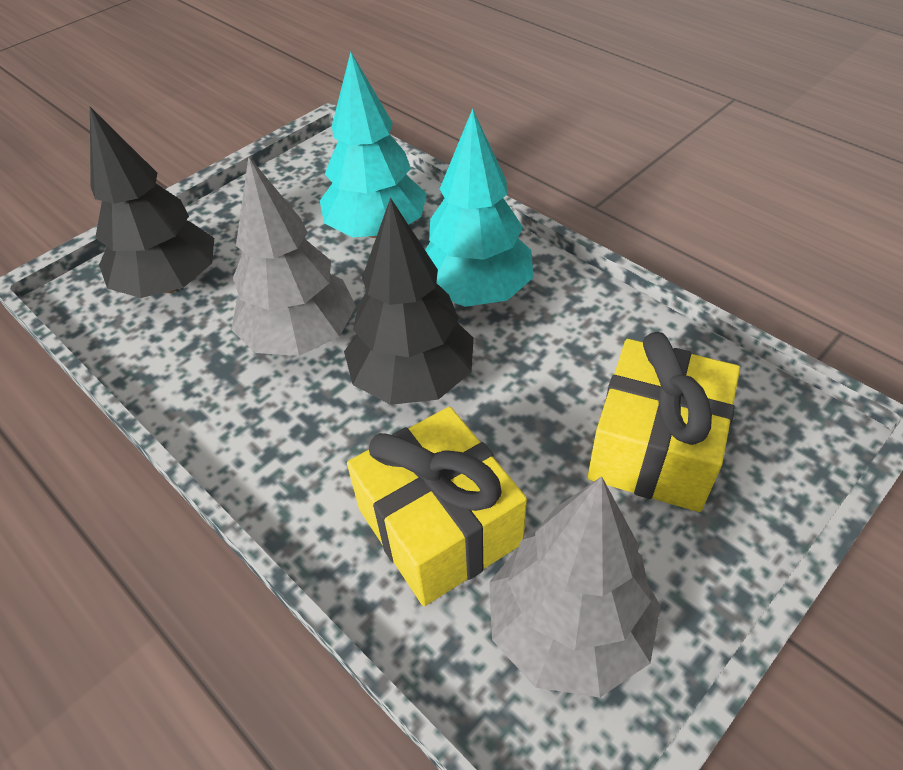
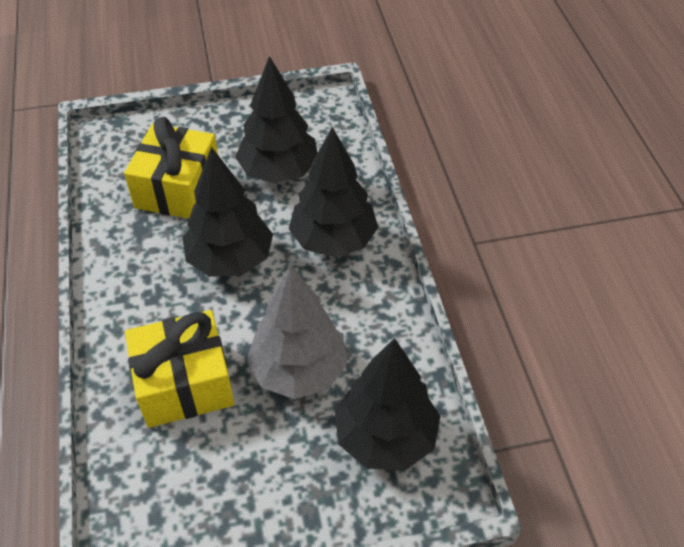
black tree: [90,107,214,298] [344,198,474,405] = 2 -> [183,147,273,277] [235,56,318,183] [289,127,378,257] [334,338,440,471] = 4
grey tree: [231,157,356,356] [489,477,661,698] = 2 -> [246,265,348,399] = 1
turquoise tree: [320,52,427,238] [425,108,534,307] = 2 -> none = 0

